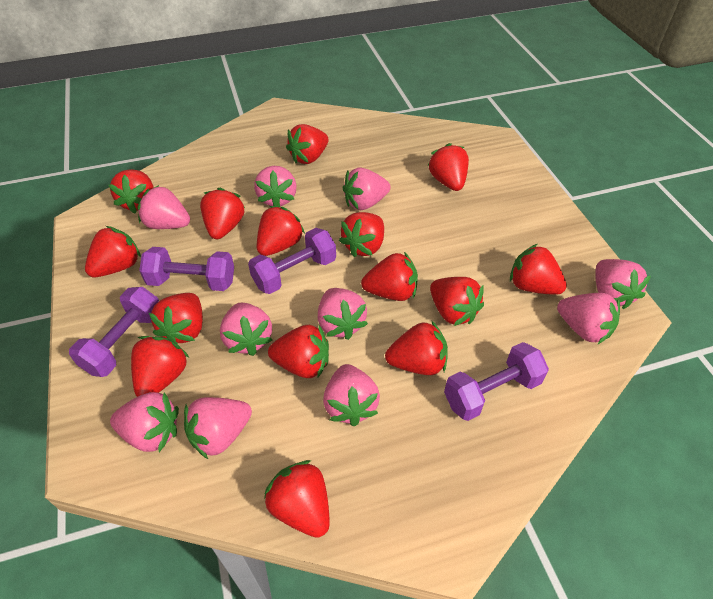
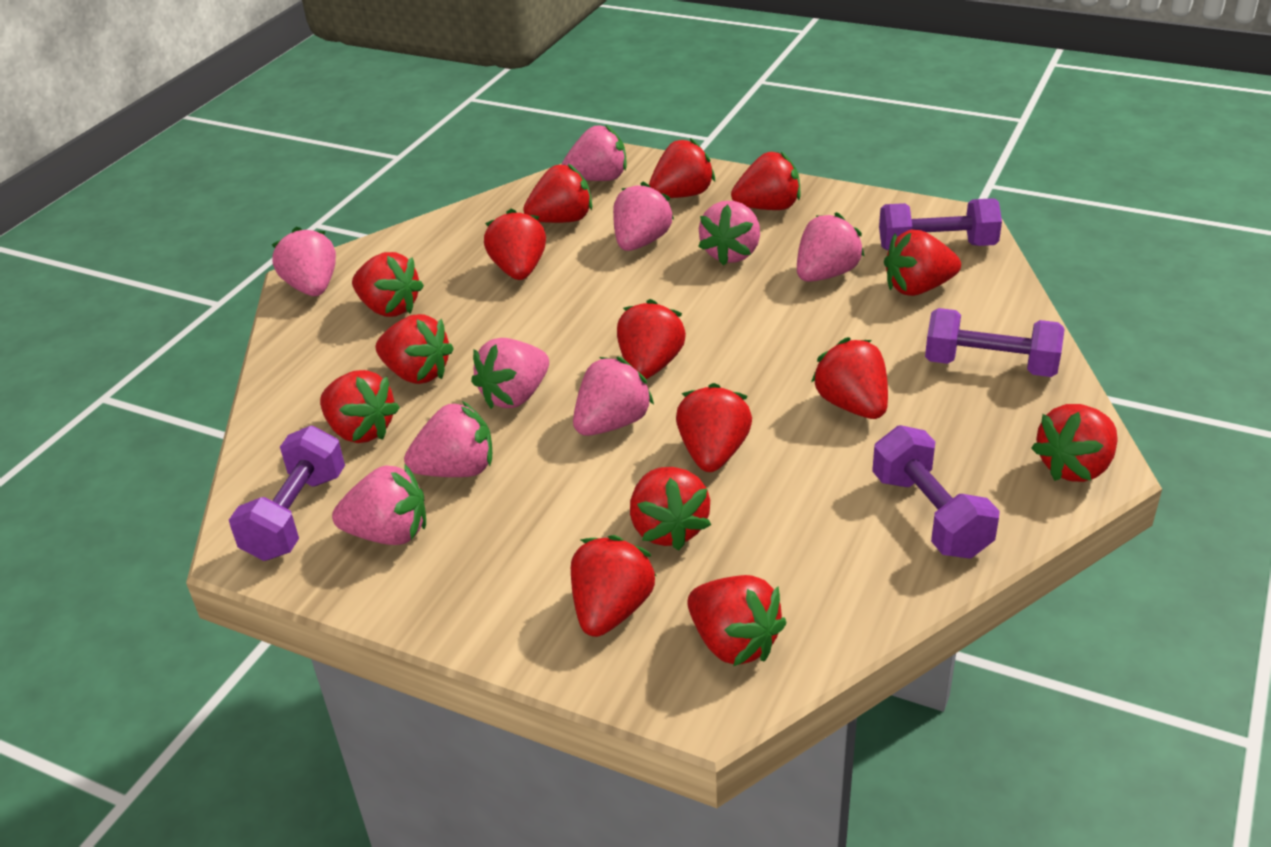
pink strawberry: [110,392,179,452] [137,185,190,229] [184,397,252,459] [220,302,272,356] [254,166,296,207] [318,288,368,340] [323,364,380,427] [343,167,391,210] [557,293,620,344] [595,259,651,309] = 10 -> [272,227,336,296] [332,464,426,545] [404,401,492,477] [471,338,549,409] [562,124,627,181] [573,357,654,436] [613,182,674,251] [698,201,760,266] [797,212,865,282] = 9

